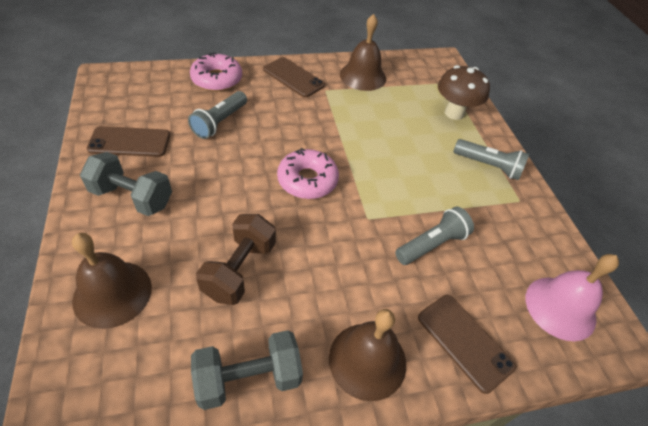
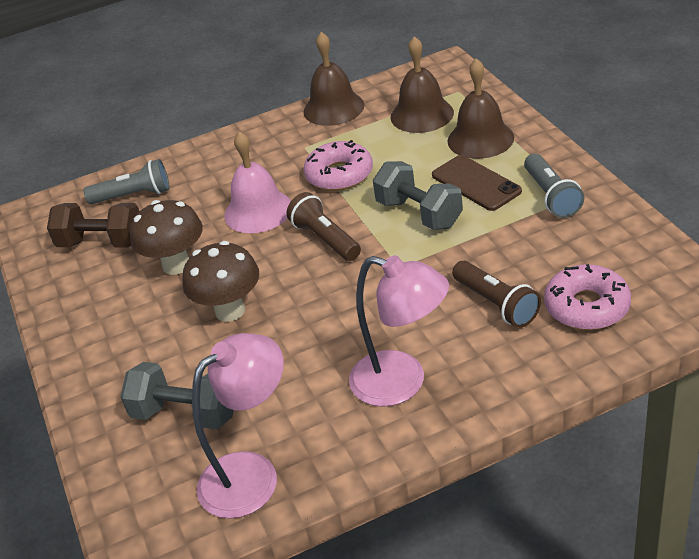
brown flashlight: none = 0 -> [287,192,361,261] [452,261,541,328] = 2
brown mushroom: [438,65,490,120] = 1 -> [130,200,203,275] [182,241,259,322] = 2
brown phone: [86,126,170,157] [263,57,325,97] [418,295,516,394] = 3 -> [432,155,522,211] = 1
grey flashlight: [188,91,247,139] [395,207,474,265] [454,139,529,180] = 3 -> [84,159,169,204] [524,154,584,218] = 2
pink lamp: none = 0 -> [192,333,284,519] [349,255,449,407] = 2

